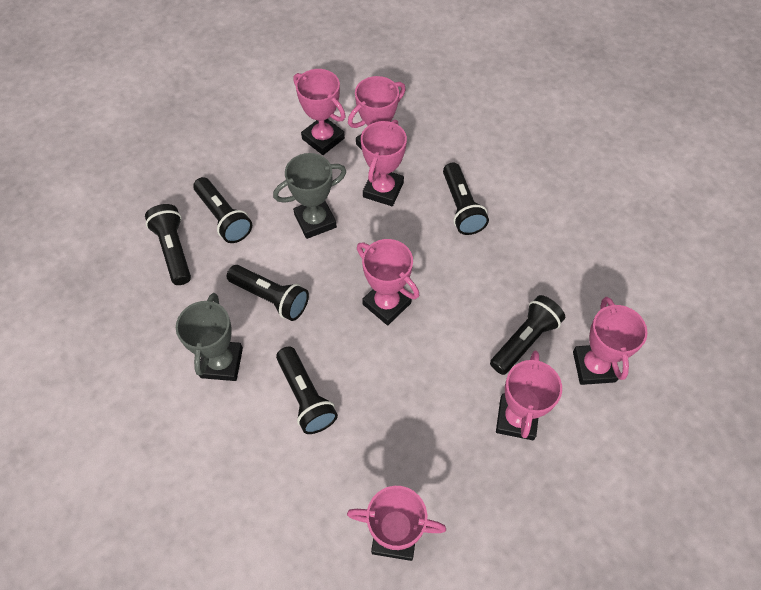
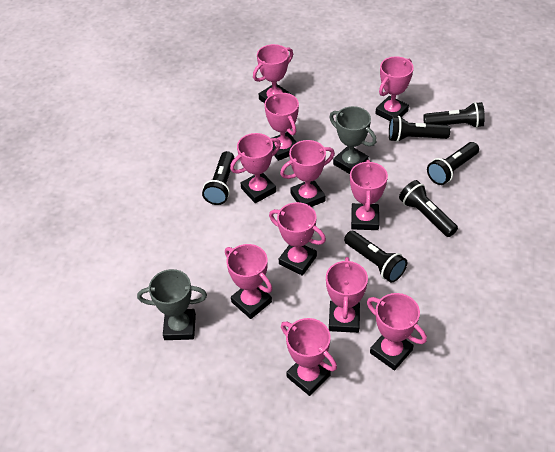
pink trophy: [293,69,346,155] [347,486,446,561] [348,76,406,150] [357,239,419,325] [361,119,407,206] [496,351,562,440] [573,297,648,385] = 7 -> [225,244,272,319] [230,133,281,203] [253,44,293,103] [264,93,299,161] [269,202,326,276] [280,140,335,207] [281,318,337,396] [326,257,368,333] [350,160,388,230] [367,293,427,370] [375,56,414,121] = 11

